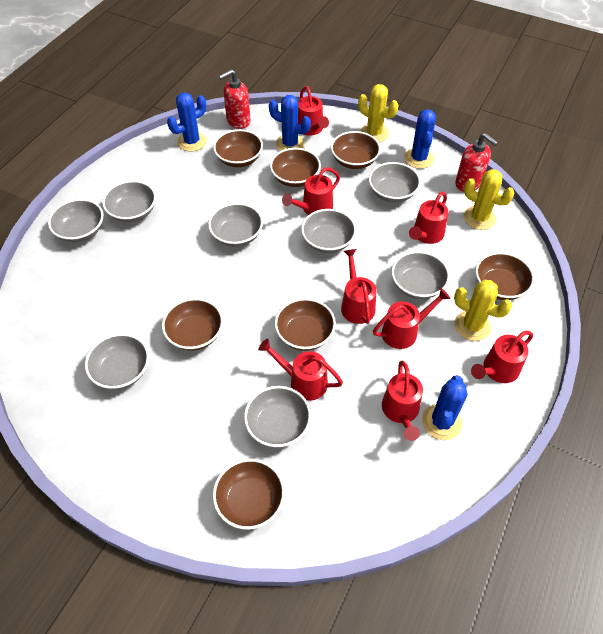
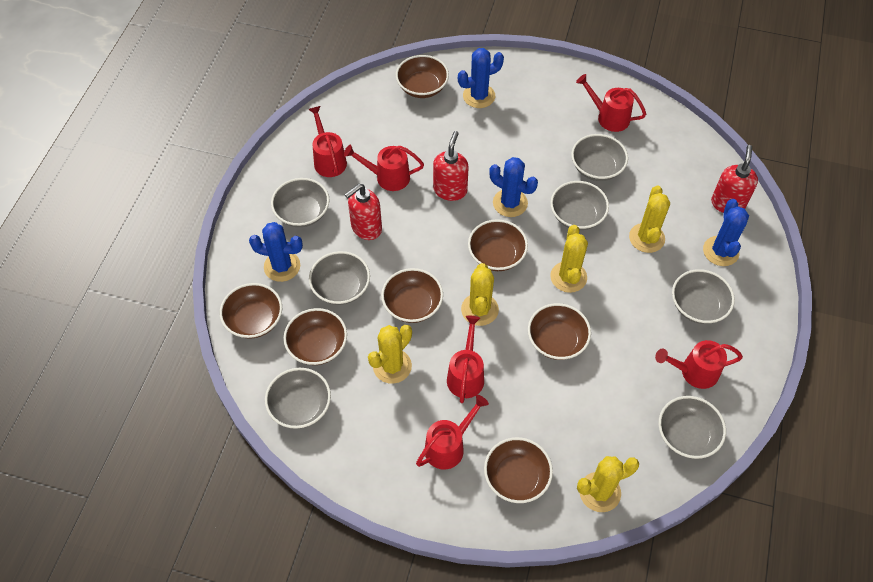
grey bowl: [48,199,103,242] [85,333,149,389] [102,180,156,223] [208,203,263,247] [244,386,311,447] [301,209,356,253] [369,162,421,203] [391,251,450,299] = 8 -> [265,368,331,429] [271,178,330,227] [309,251,370,305] [550,181,609,230] [571,134,628,181] [658,396,726,459] [672,269,735,324] = 7
red soap dispenser: [219,69,251,129] [455,133,498,192] = 2 -> [344,184,382,240] [433,131,469,201] [711,145,758,213] = 3
red watering can: [258,339,343,401] [282,167,340,215] [298,86,329,136] [341,249,377,324] [373,288,450,349] [382,360,423,441] [409,191,449,244] [471,331,533,383] = 8 -> [308,106,347,177] [344,145,424,191] [416,395,489,470] [447,316,484,403] [576,74,646,132] [655,340,743,389] = 6
yellow cactus: [358,84,398,142] [454,280,512,341] [464,169,515,230] = 3 -> [368,325,412,384] [461,263,499,326] [550,225,588,293] [577,456,639,512] [629,186,670,253] = 5

